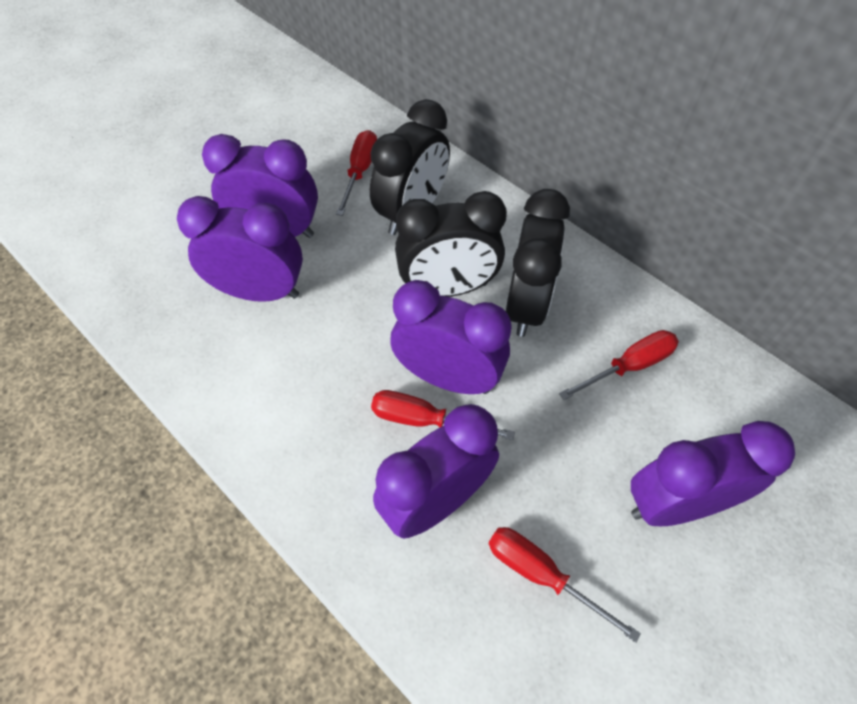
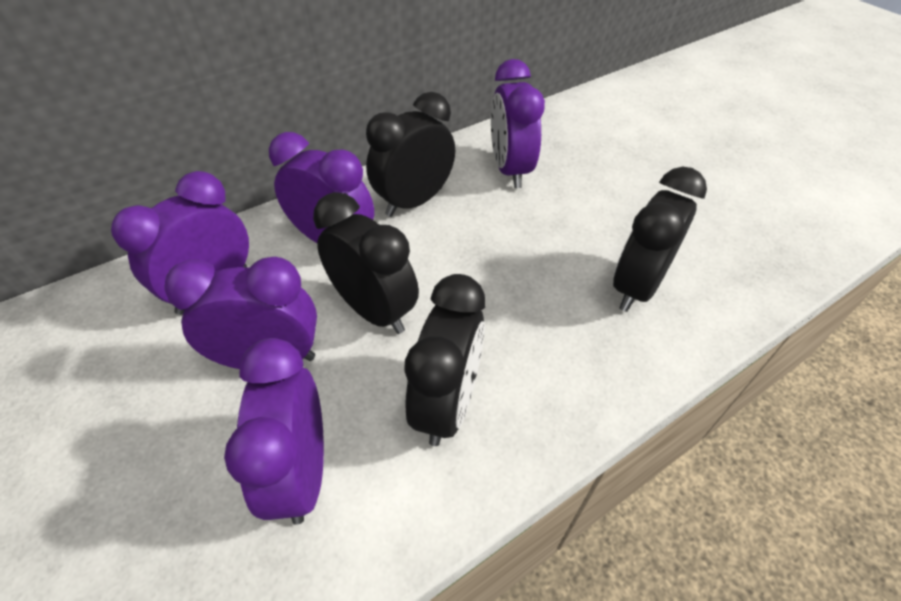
black clock: [370,99,450,235] [395,191,507,297] [506,189,570,337] = 3 -> [313,192,419,334] [366,92,455,217] [404,274,485,446] [613,167,707,312] = 4
red screwdriver: [336,130,377,216] [371,390,515,440] [488,527,641,643] [559,330,679,400] = 4 -> none = 0

